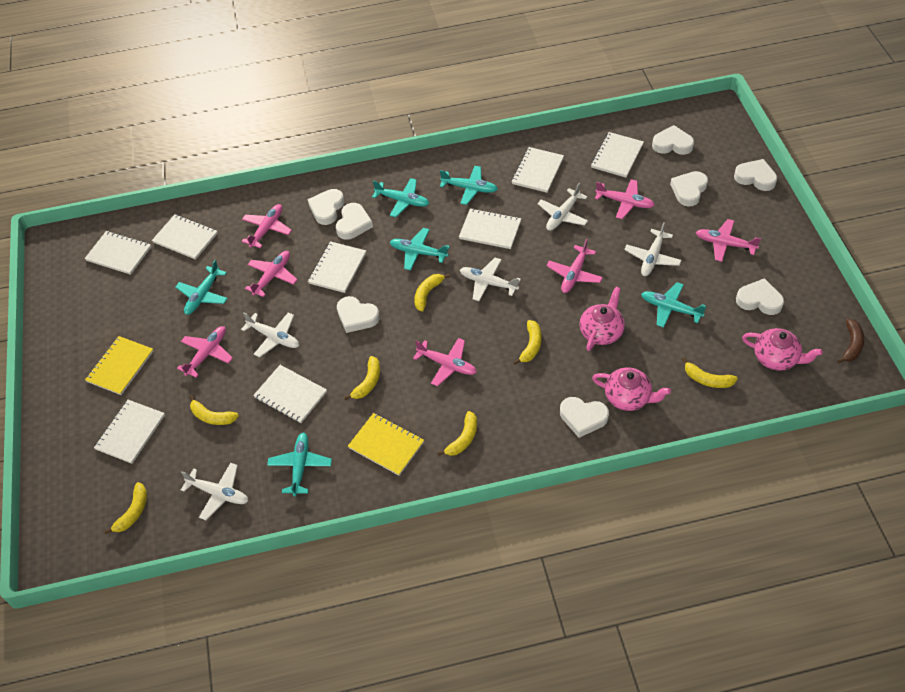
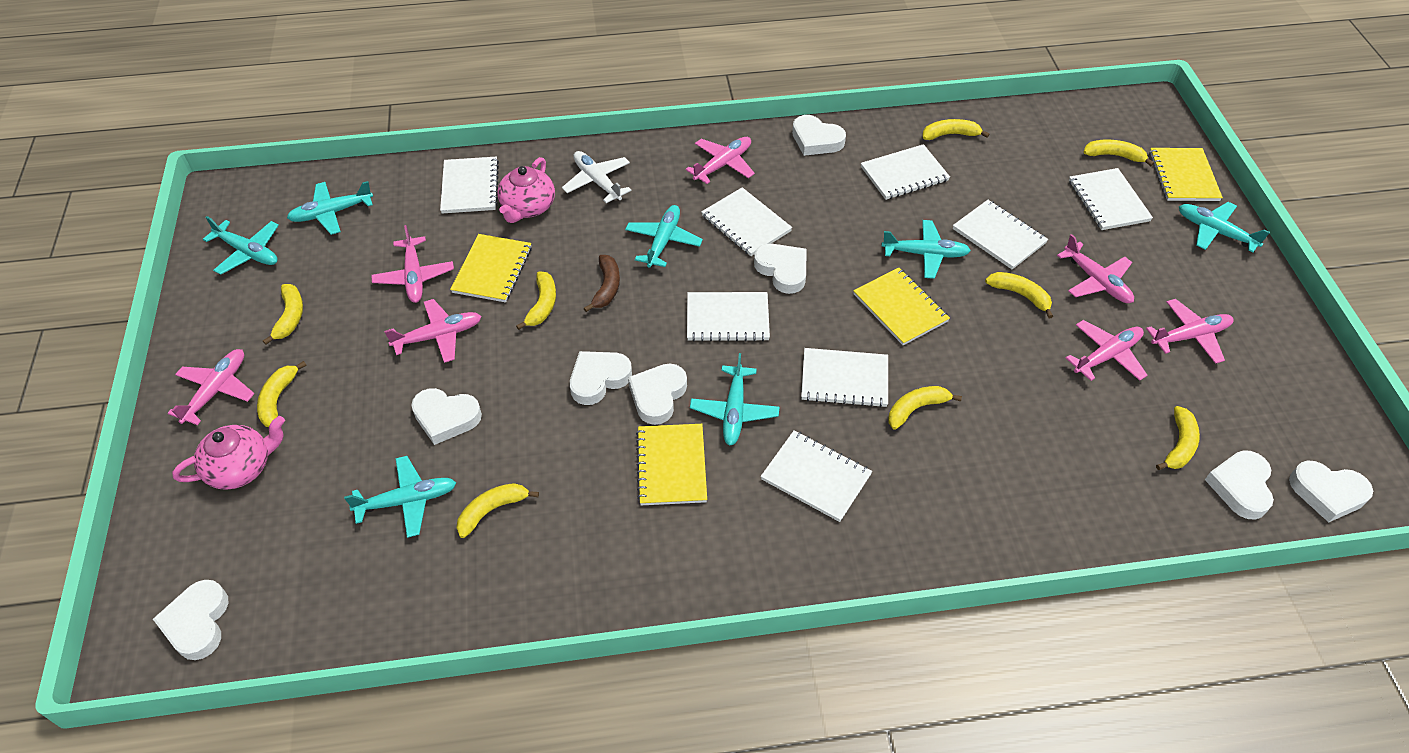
pink teapot: [579,287,625,351] [592,367,671,411] [742,328,823,371] = 3 -> [172,416,285,490] [497,157,555,223] = 2
turquoise plane: [175,260,228,315] [267,432,332,496] [372,178,429,217] [390,228,450,270] [440,166,498,205] [641,282,706,328] = 6 -> [203,216,279,275] [287,181,373,235] [344,456,456,538] [625,205,703,268] [690,353,779,445] [881,220,971,279] [1179,202,1270,253] = 7
white plane: [181,463,248,520] [241,312,299,357] [460,258,521,301] [537,183,588,231] [624,222,682,276] = 5 -> [562,151,631,203] = 1
yellow banana: [104,482,147,534] [190,395,239,425] [344,356,380,400] [415,274,450,312] [437,411,477,456] [514,320,542,365] [682,357,738,388] = 7 -> [257,361,307,427] [263,284,303,345] [456,483,539,538] [516,271,556,330] [888,386,962,430] [922,119,990,140] [985,272,1053,318] [1084,140,1154,166] [1156,406,1200,470] = 9
yellow notebook: [85,336,154,395] [348,413,424,476] = 2 -> [450,234,532,302] [636,424,707,505] [853,267,950,345] [1149,148,1223,201] = 4

